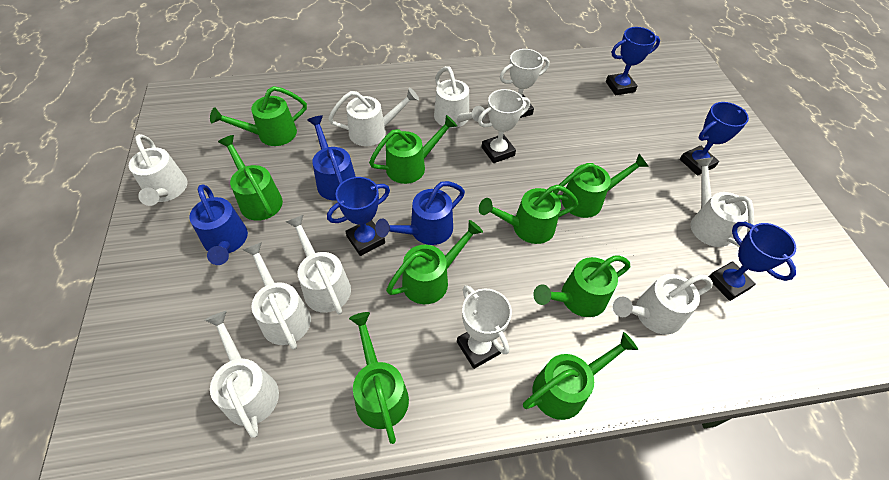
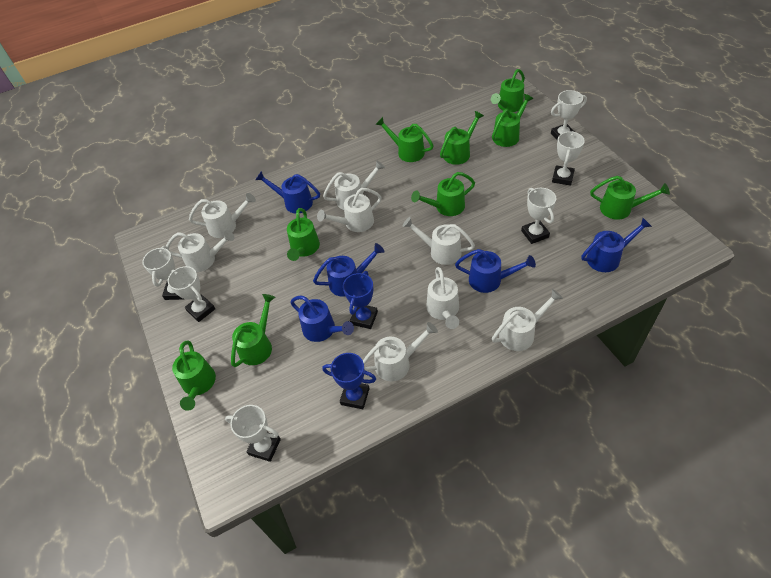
blue trophy: [327,177,390,256] [606,27,660,95] [680,102,749,176] [709,222,796,301] = 4 -> [322,353,376,409] [343,271,378,329] = 2
blue watering can: [190,184,248,265] [307,115,356,201] [375,181,465,245] = 3 -> [255,171,320,213] [290,296,354,342] [313,243,385,297] [455,249,536,293] [581,218,652,272] = 5
white trophy: [457,285,512,369] [478,89,530,163] [500,49,549,118] = 3 -> [142,246,184,300] [168,266,215,322] [225,405,281,462] [521,188,556,244] [551,90,587,141] [552,131,585,186] = 6

